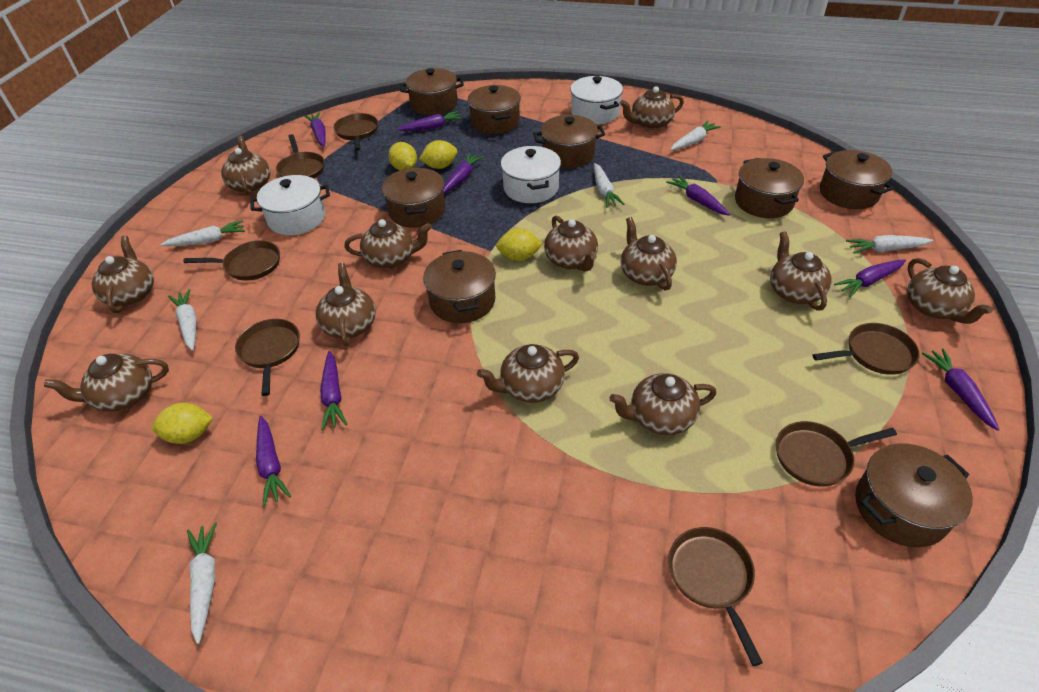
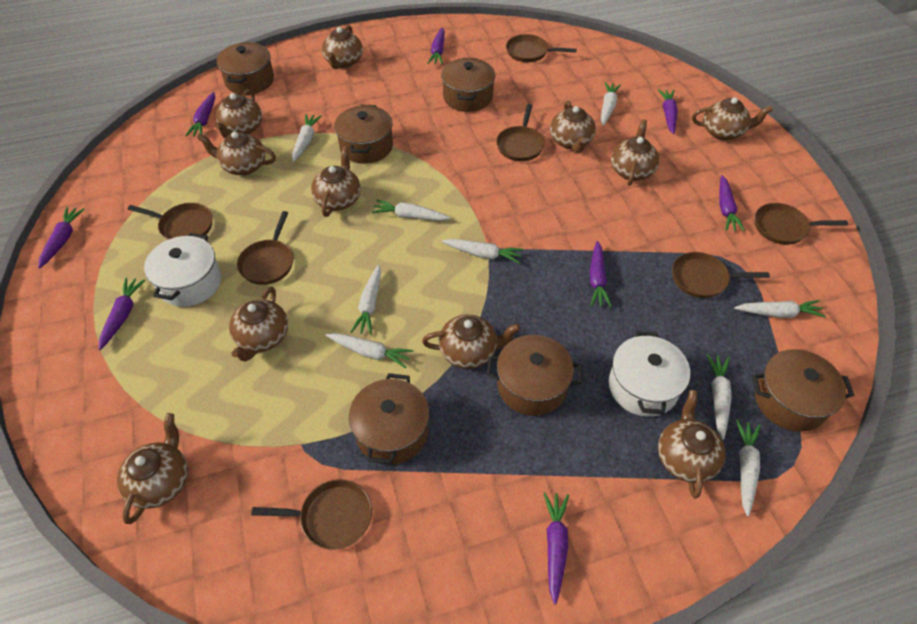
brown pot: [382,167,445,228] [400,68,464,115] [423,250,496,323] [468,85,521,134] [533,115,605,168] [735,158,804,218] [820,150,894,209] [855,443,973,547] = 8 -> [217,42,274,95] [334,105,393,164] [349,373,429,465] [441,58,495,112] [487,335,582,416] [752,349,854,432] = 6
brown teapot: [44,354,169,412] [92,236,154,313] [221,136,271,195] [315,263,376,347] [344,219,432,269] [477,344,579,403] [544,215,598,272] [609,373,716,435] [620,86,684,130] [621,217,677,290] [770,231,832,311] [907,258,993,324] = 12 -> [117,413,188,524] [197,132,276,175] [215,89,262,138] [229,287,288,362] [311,146,361,217] [322,25,363,69] [422,314,520,369] [550,101,596,153] [611,119,659,186] [658,390,725,498] [692,97,773,140] = 11
white carrot: [160,220,245,246] [168,289,197,351] [187,522,217,644] [594,163,625,208] [670,121,721,150] [846,235,933,254] = 6 -> [292,114,322,162] [325,333,413,368] [351,264,381,335] [372,200,450,221] [442,239,524,264] [601,82,621,126] [707,354,732,440] [734,300,826,318] [736,420,761,516] = 9
white pot: [250,175,330,235] [501,146,561,203] [570,76,623,124] = 3 -> [144,233,221,307] [609,331,690,417] = 2
yellow lemon: [152,403,213,444] [388,142,417,170] [419,140,457,169] [496,228,543,261] = 4 -> none = 0

